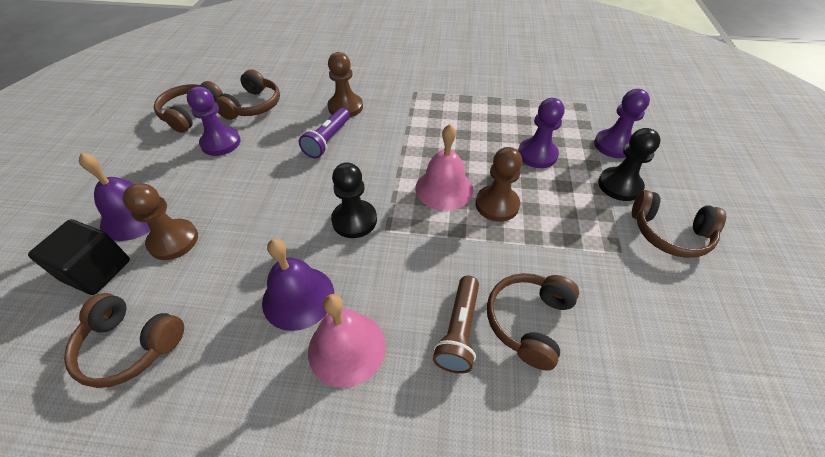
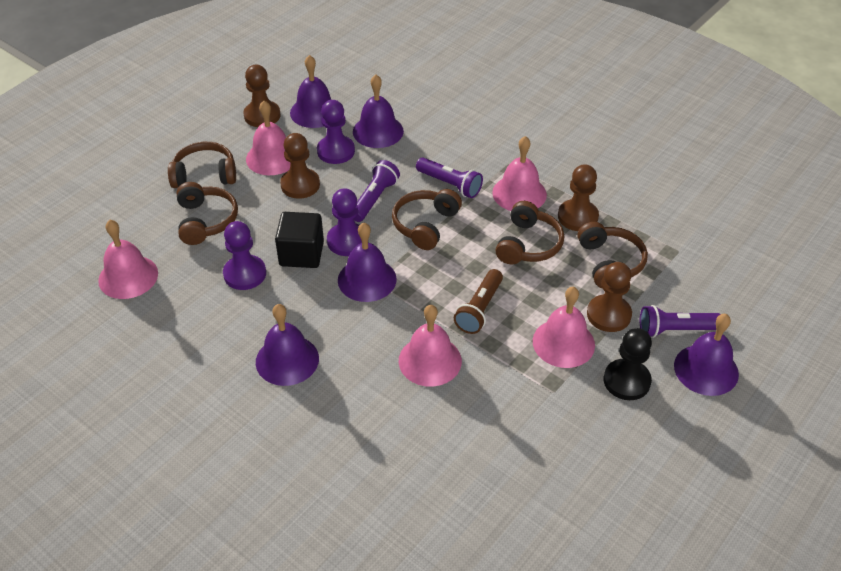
black pawn: [331,162,377,238] [598,128,660,201] = 2 -> [604,328,652,400] = 1
brown pawn: [123,183,198,260] [327,52,363,117] [475,147,522,222] = 3 -> [243,65,281,127] [280,133,320,199] [558,164,599,231] [587,262,632,332] = 4
pink bell: [308,294,386,388] [415,124,473,211] = 2 -> [98,220,158,299] [246,101,290,175] [399,305,462,387] [492,136,547,211] [533,287,595,368] = 5
purple bell: [79,153,166,241] [262,239,334,331] = 2 -> [256,304,319,386] [290,55,332,128] [338,222,397,302] [353,74,404,148] [674,314,739,396] = 5
purple flashlight: [299,108,350,158] = 1 -> [354,160,400,222] [416,157,483,198] [640,305,720,338] = 3

